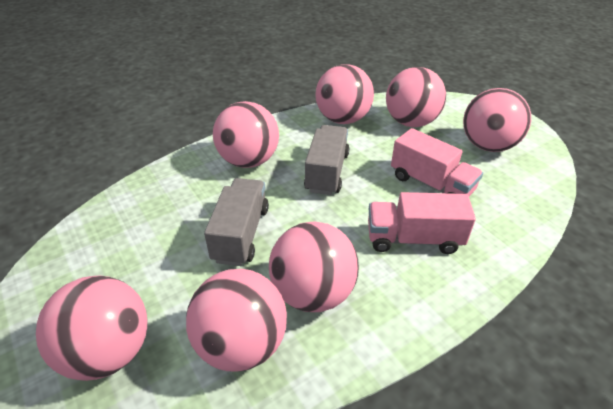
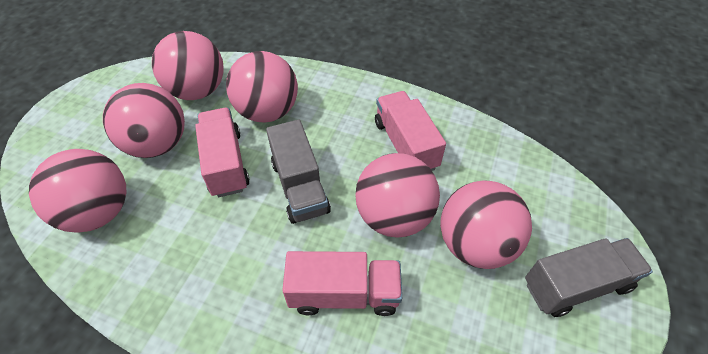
pink ball: [36,275,147,381] [186,269,287,371] [213,101,279,168] [269,221,359,312] [315,64,374,124] [386,67,446,127] [463,88,531,152] = 7 -> [29,149,126,233] [103,83,185,158] [152,31,224,100] [226,51,298,123] [355,153,440,238] [440,180,532,269] = 6
pink truck: [368,192,476,254] [391,128,483,196] = 2 -> [195,108,250,197] [282,251,402,316] [375,91,446,171] = 3

